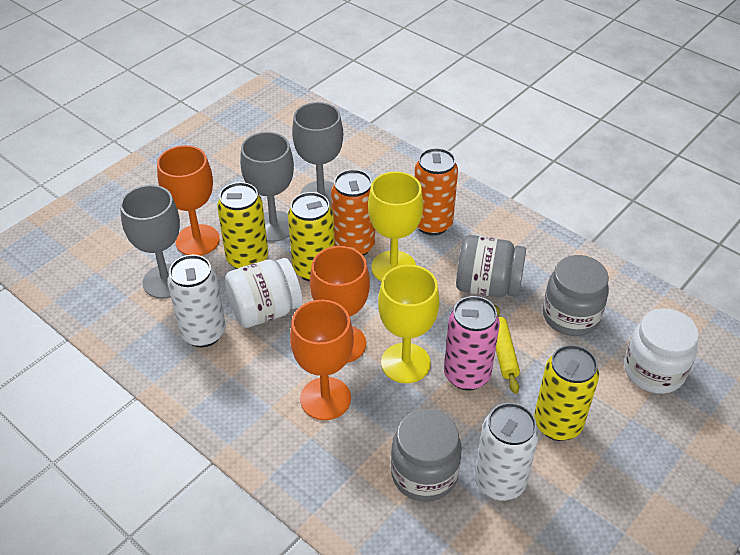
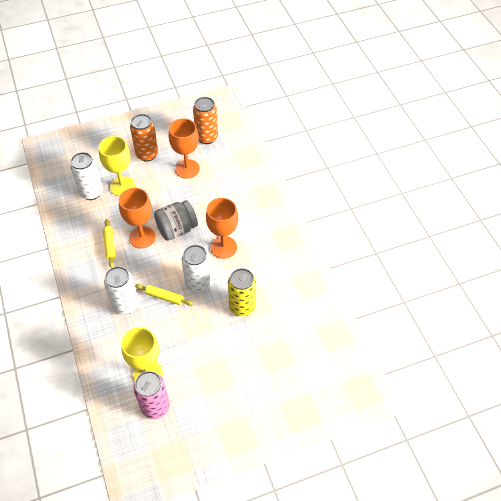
grey goblet: [120,185,180,299] [240,132,294,242] [292,102,343,208] = 3 -> none = 0
grey jar: [391,409,462,502] [456,235,526,297] [543,255,609,336] = 3 -> [154,200,198,241] = 1
white can: [167,255,226,347] [475,403,539,501] = 2 -> [70,152,103,200] [104,266,139,315] [182,245,211,293] = 3
white jar: [225,258,303,328] [624,308,699,394] = 2 -> none = 0
yellow can: [217,182,268,269] [288,192,335,282] [534,345,599,441] = 3 -> [228,268,256,316] = 1
yellow rolling pin: [494,305,520,394] = 1 -> [103,219,116,268] [135,284,194,306] = 2

